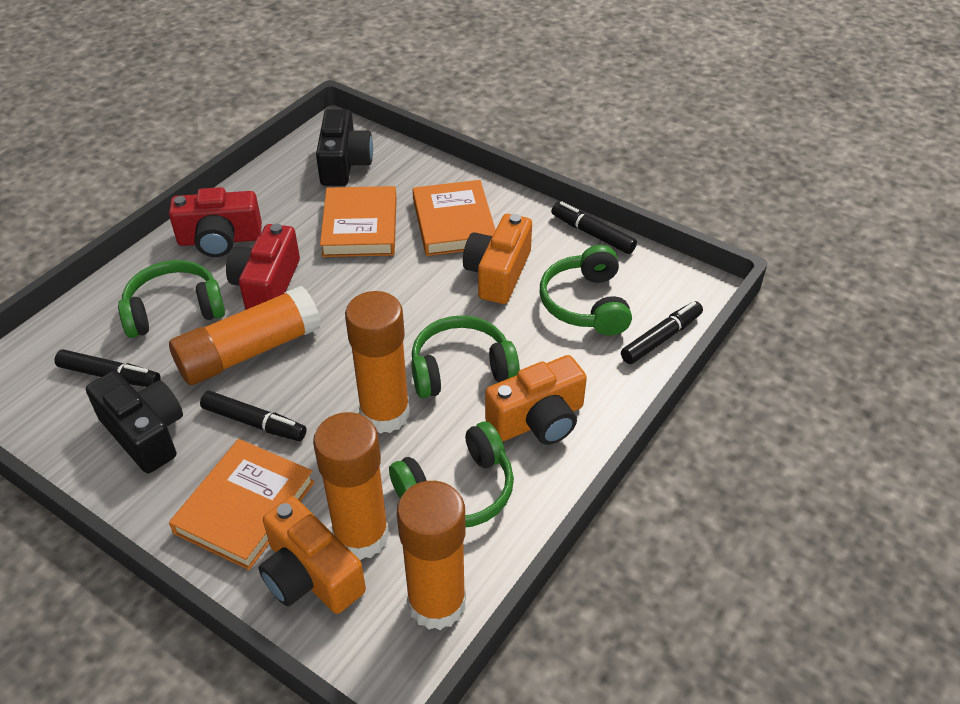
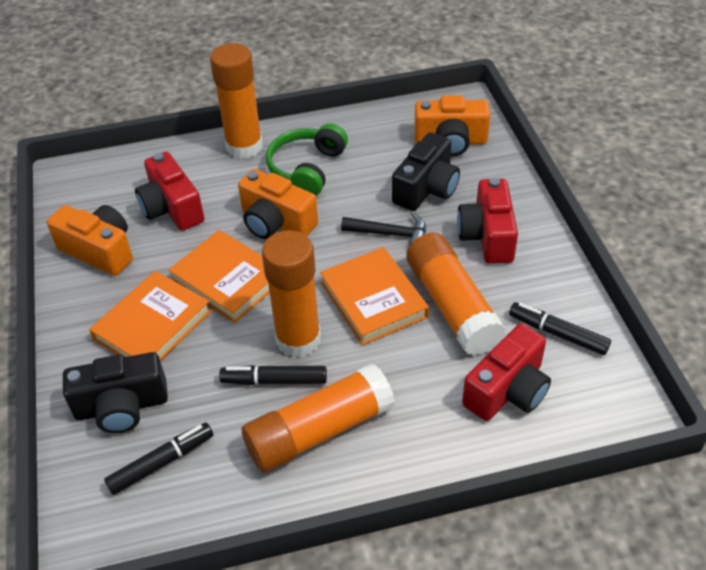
black hammer: none = 0 -> [341,213,426,246] = 1
black marker: [54,349,161,387] [200,391,307,441] [551,201,637,254] [621,301,703,364] = 4 -> [104,423,213,495] [219,365,327,385] [509,302,611,355] = 3
green headphones: [118,260,225,338] [389,422,514,527] [411,315,520,398] [540,245,632,336] = 4 -> [266,124,348,196] = 1
red camera: [169,187,262,257] [226,224,300,310] = 2 -> [135,152,204,231] [457,178,518,264] [462,324,551,421] = 3

